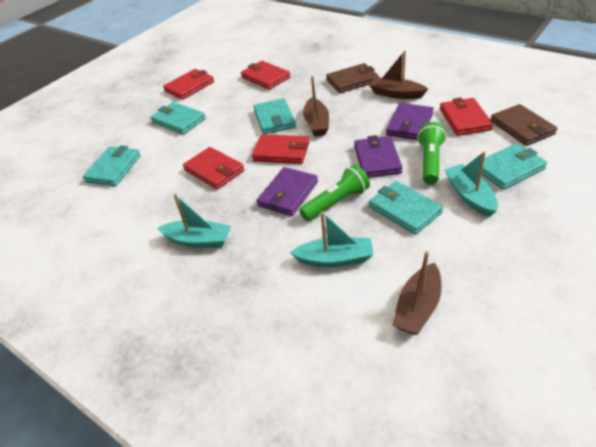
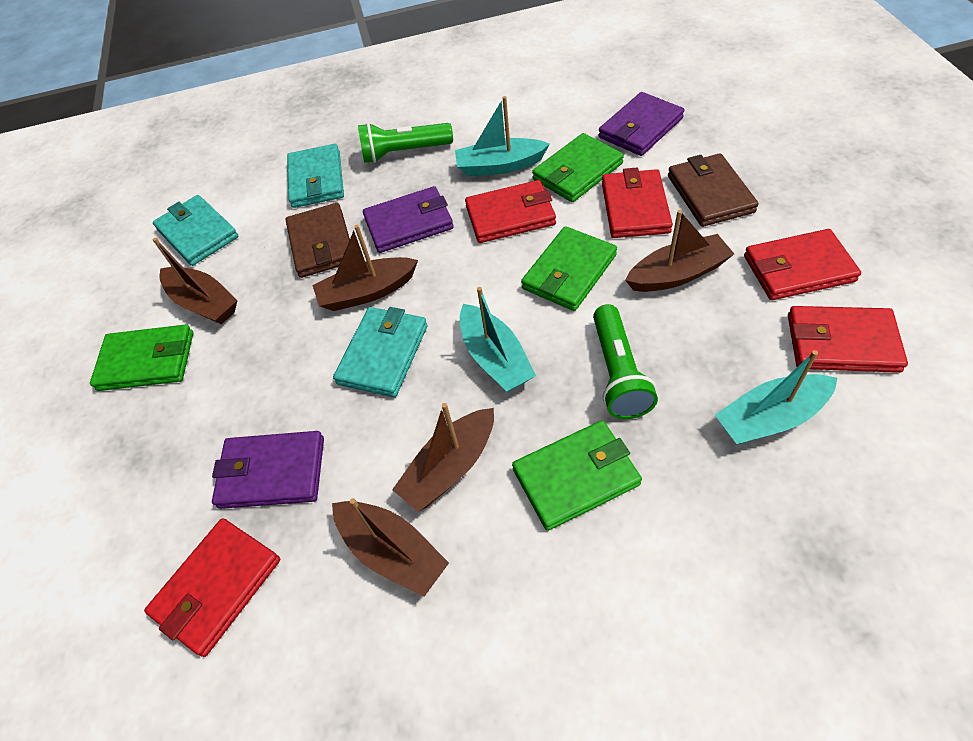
brown boat: [303,76,329,137] [369,51,428,99] [392,251,441,335] = 3 -> [153,238,238,324] [312,225,418,311] [332,498,449,597] [392,403,494,512] [625,210,734,292] = 5
green wallet: none = 0 -> [90,324,193,391] [512,420,642,531] [521,226,617,311] [532,133,624,202] = 4
turquoise wallet: [83,145,141,186] [151,102,206,135] [253,98,296,134] [369,181,443,235] [481,143,547,190] = 5 -> [153,195,238,266] [287,144,344,208] [333,307,427,397] = 3

